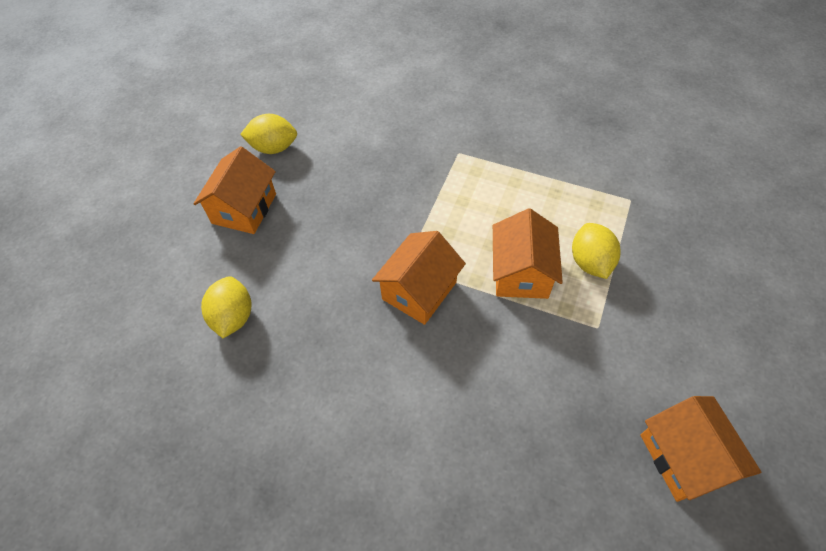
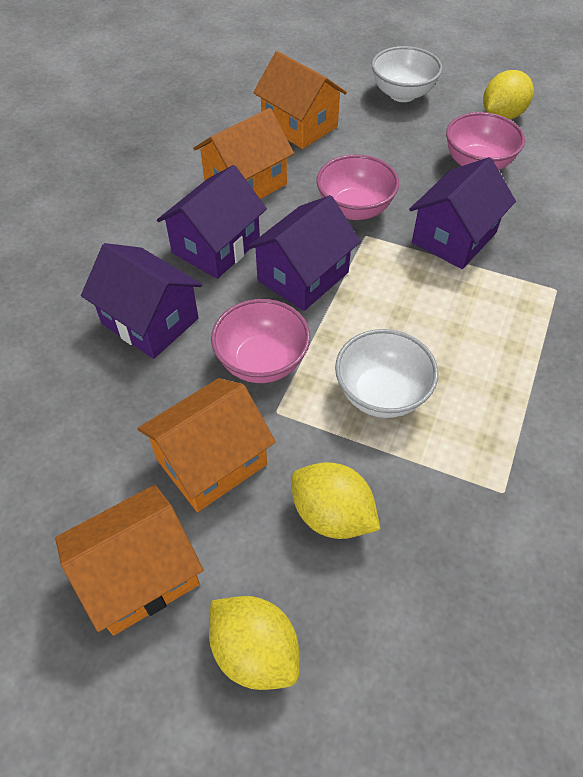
pink bowl: none = 0 -> [211,299,310,383] [316,154,399,220] [446,112,525,170] = 3
purple house: none = 0 -> [81,243,202,359] [157,165,267,279] [247,195,361,311] [409,157,516,269] = 4
white bowl: none = 0 -> [335,329,438,418] [372,46,442,102] = 2

